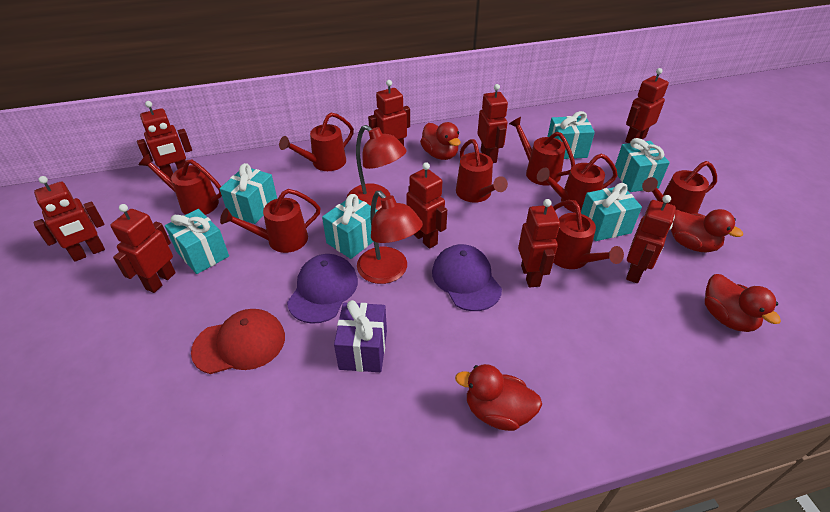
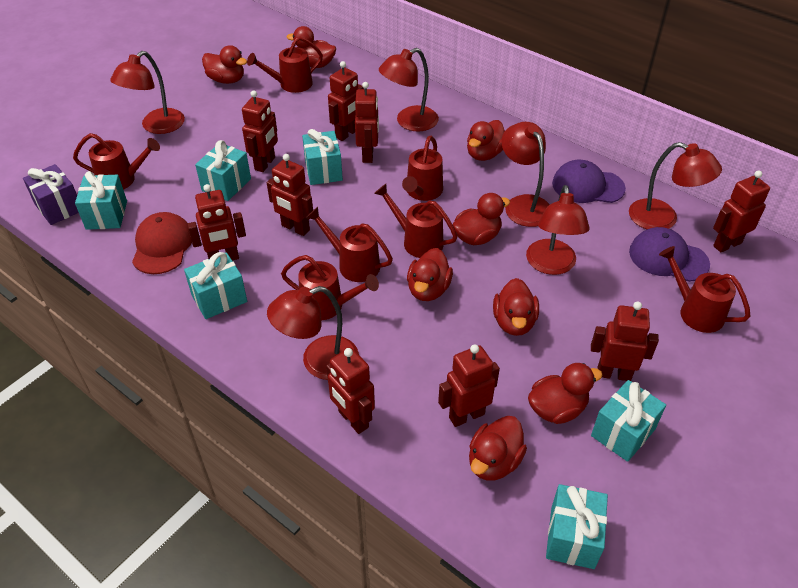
red duck: [420,122,461,160] [455,364,542,431] [671,209,743,252] [705,274,781,332] = 4 -> [202,45,247,84] [287,26,336,68] [407,248,453,301] [453,193,510,245] [467,120,505,161] [469,416,527,481] [493,278,539,336] [528,363,603,424] = 8
red lamp: [347,125,406,210] [357,191,423,284] = 2 -> [110,51,185,134] [267,286,359,380] [379,48,439,132] [501,122,550,227] [526,185,590,275] [629,142,722,229] = 6
red watering can: [139,154,222,215] [220,189,320,253] [279,113,354,171] [456,139,508,203] [509,117,575,186] [537,153,618,213] [553,200,624,269] [642,161,717,214] = 8 -> [73,133,160,190] [247,36,323,93] [281,255,379,320] [306,207,393,282] [374,184,458,258] [402,136,443,201] [659,246,751,333] = 7

